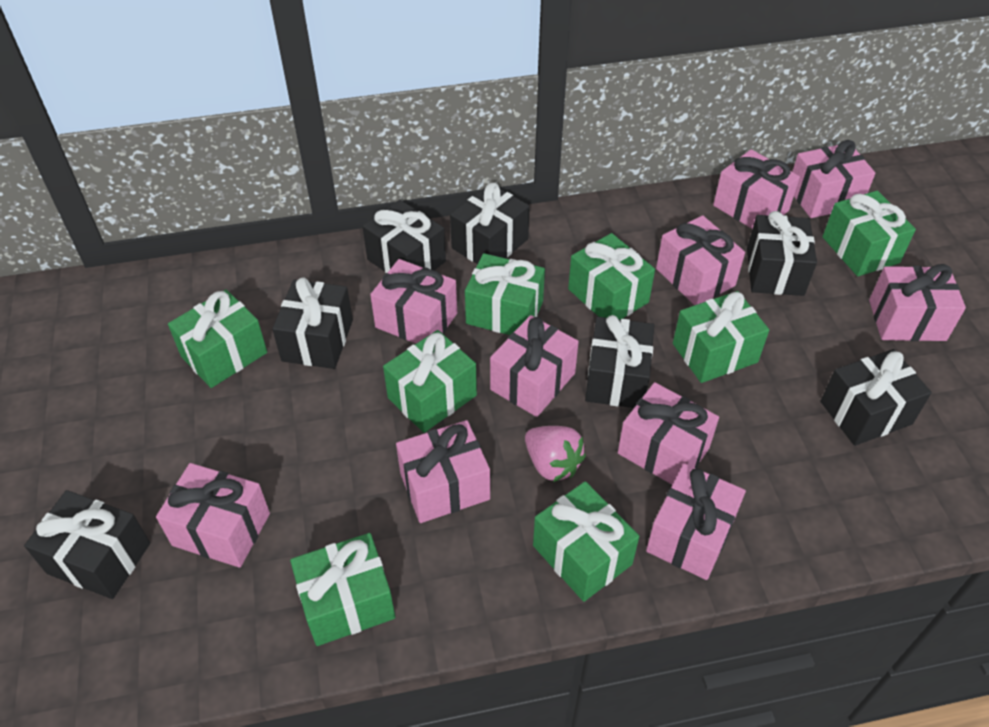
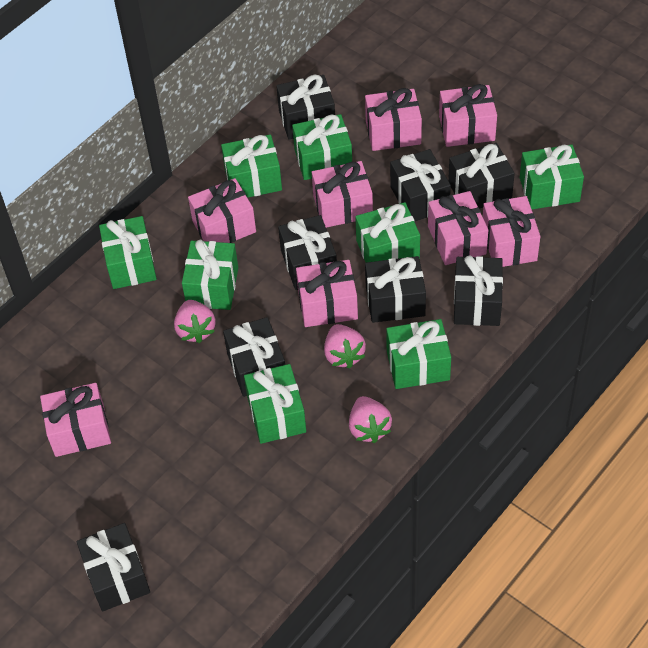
black gift: [24,490,150,599] [272,277,353,369] [362,200,446,273] [450,183,530,264] [585,315,655,408] [747,211,817,296] [821,349,932,446] = 7 -> [77,523,150,611] [223,317,285,397] [276,75,335,139] [278,215,337,290] [365,256,426,323] [390,149,451,222] [448,143,515,209] [454,255,503,326] = 8
pink gift: [156,463,270,568] [370,259,457,344] [396,420,490,523] [490,315,579,417] [618,382,719,485] [646,463,746,580] [656,215,745,305] [713,149,800,229] [792,140,875,218] [869,264,966,341] = 10 -> [40,383,111,457] [188,178,256,243] [296,260,358,327] [312,161,373,228] [365,88,422,151] [428,191,488,265] [439,84,497,147] [483,196,540,267] = 8
pink strawberry: [525,426,586,482] = 1 -> [174,300,215,343] [324,324,366,369] [349,396,392,443] = 3

